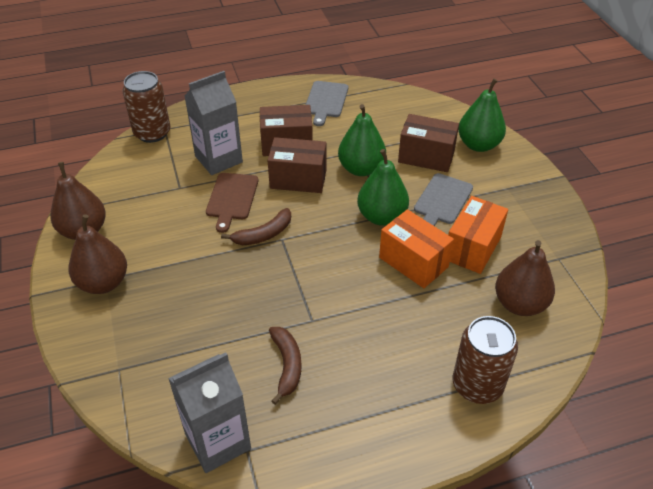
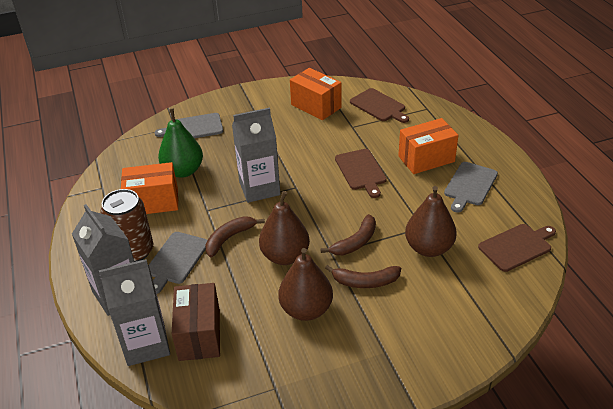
brown banana: [221,208,291,245] [269,327,302,405] = 2 -> [206,216,265,257] [320,214,376,255] [325,265,401,288] = 3
brown box: [260,105,313,156] [268,137,326,193] [398,114,459,172] = 3 -> [172,283,220,361] = 1
brown can: [122,71,171,143] [453,316,518,404] = 2 -> [100,189,154,262] = 1
brown cutting board: [206,173,258,233] = 1 -> [335,149,387,198] [350,88,409,123] [478,224,556,272] = 3
green pear: [338,104,386,176] [357,149,409,226] [458,78,506,152] = 3 -> [158,109,203,178] = 1
grey carton: [168,352,251,473] [184,71,243,175] = 2 -> [72,204,134,316] [99,259,170,366] [232,108,280,203] = 3
grey cutting board: [306,81,348,126] [414,173,473,226] = 2 -> [149,232,207,294] [155,113,223,138] [444,162,498,213] = 3
orange box: [379,209,454,288] [448,196,508,274] = 2 -> [121,162,178,214] [290,68,342,120] [398,118,459,174] = 3

